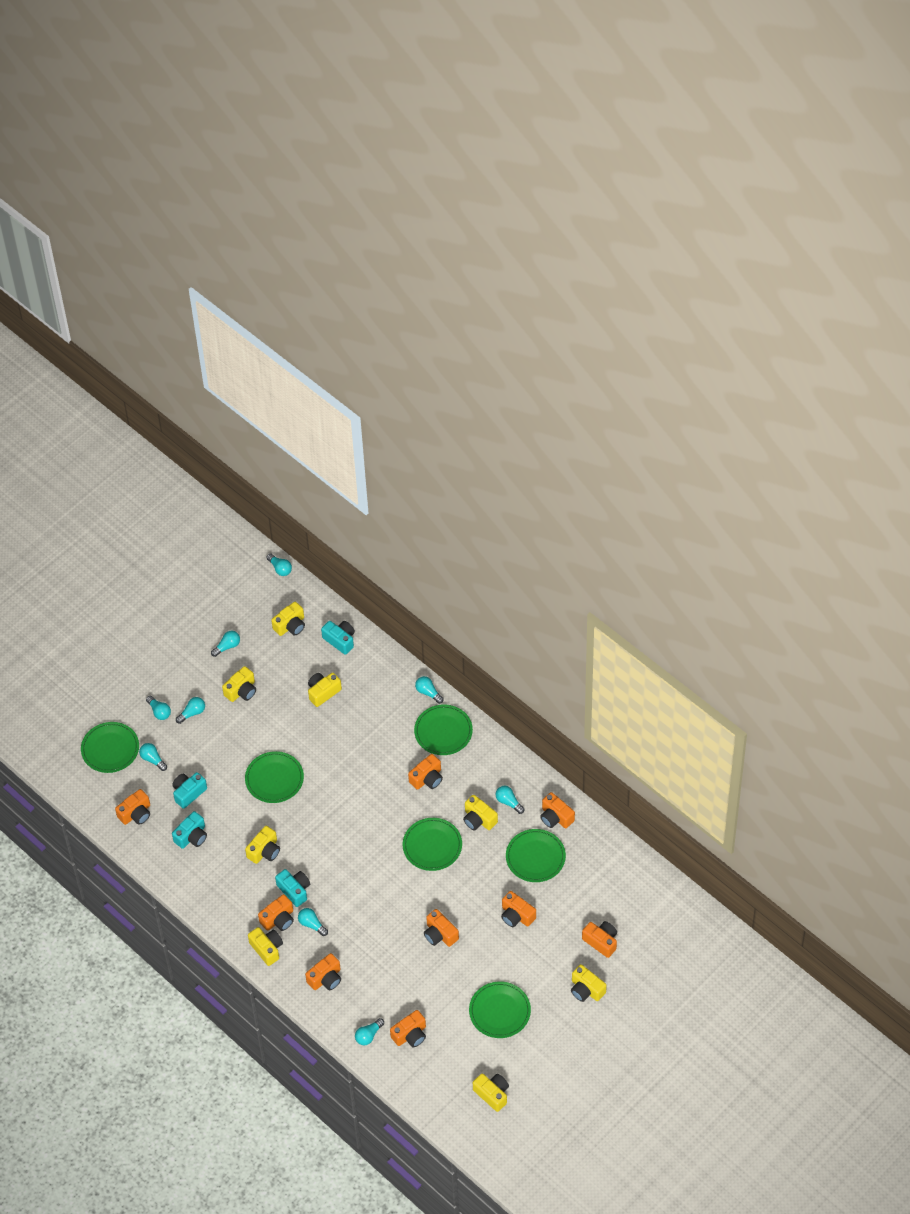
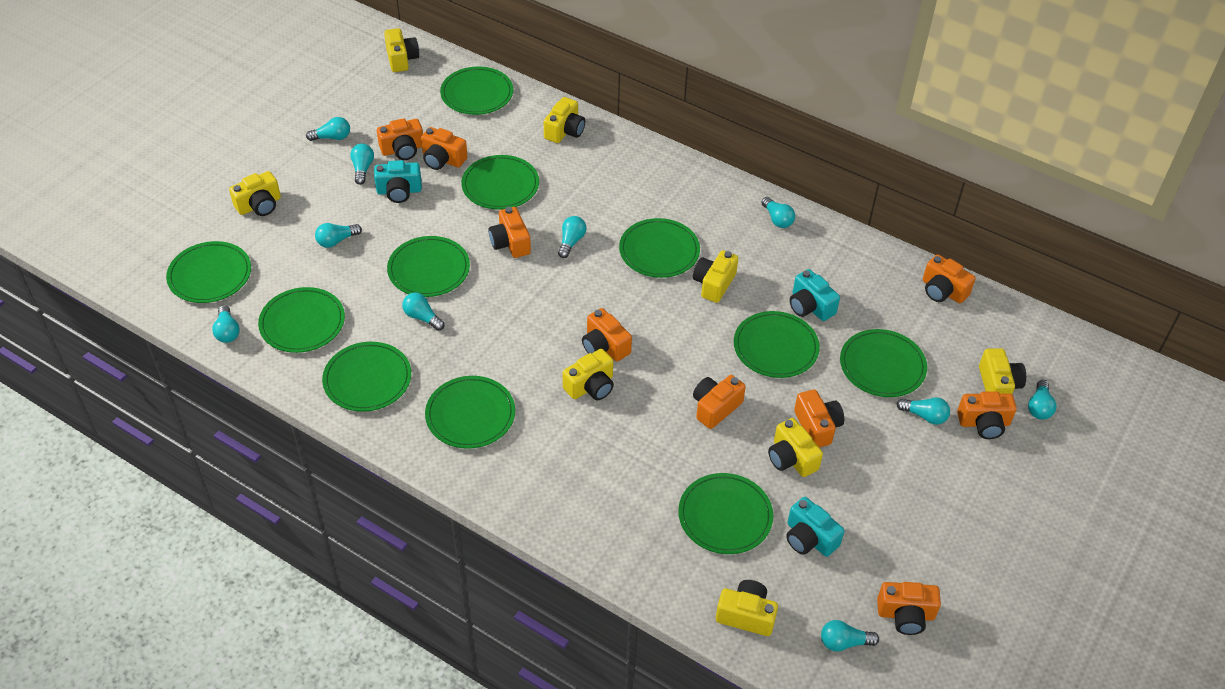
green plate: [81,722,139,773] [245,751,304,803] [403,818,462,871] [414,704,473,755] [469,981,531,1038] [506,829,566,882] = 6 -> [166,241,251,303] [258,287,345,353] [322,342,411,412] [387,236,470,297] [425,376,515,449] [440,67,513,115] [461,155,539,210] [619,218,700,278] [678,473,773,554] [734,311,820,378] [840,329,927,397] = 11
turquoise camera: [172,772,207,809] [172,811,207,849] [275,869,310,907] [321,621,355,655] = 4 -> [374,160,422,203] [786,497,844,557] [790,269,840,321] = 3
turquoise light bulb: [139,743,167,771] [146,696,171,720] [176,697,205,724] [211,631,240,657] [266,553,292,576] [298,908,328,936] [355,1018,384,1045] [415,676,444,704] [496,786,524,814] = 9 -> [212,305,240,343] [306,117,350,141] [315,223,362,248] [350,144,374,185] [402,292,445,331] [558,216,586,258] [761,197,795,228] [821,620,879,652] [896,397,950,425] [1028,380,1057,420] = 10

